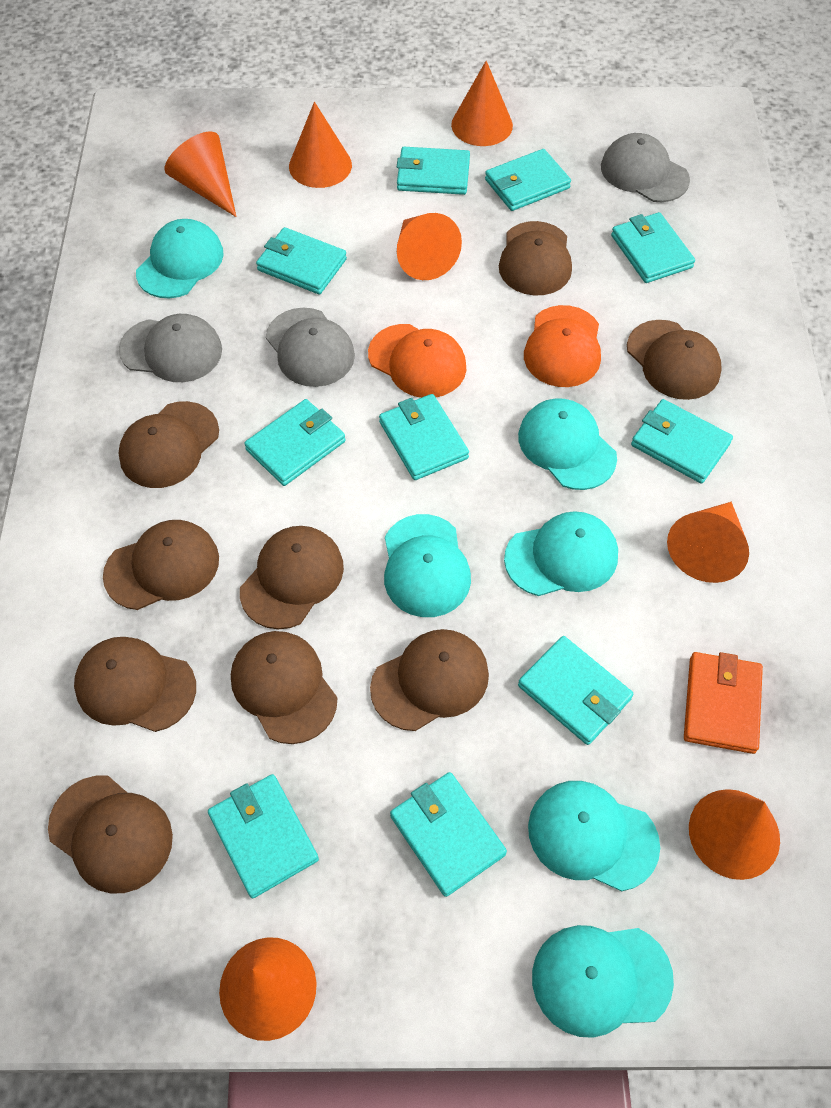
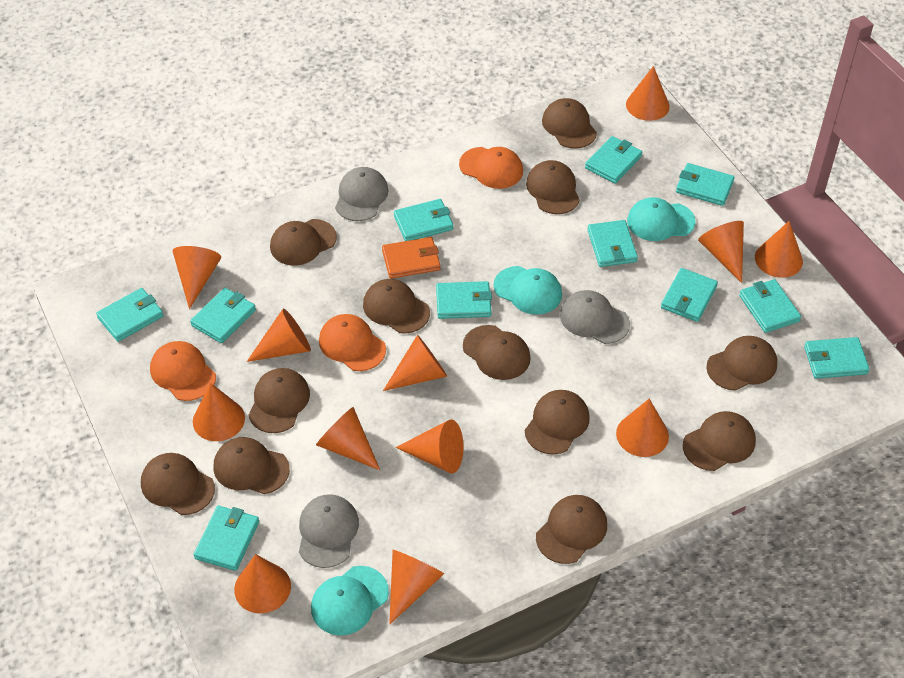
brown cap: [48,776,173,894] [74,637,196,732] [103,520,219,610] [119,401,219,488] [231,631,337,744] [240,526,344,629] [370,629,489,731] [499,221,572,296] [627,320,722,400] = 9 -> [141,453,215,515] [213,437,290,494] [248,368,310,433] [270,219,337,266] [363,279,430,334] [463,325,531,380] [525,390,590,455] [526,160,580,214] [536,495,607,564] [542,98,597,148] [683,411,756,471] [707,336,777,391] = 12
orange cap: [368,324,466,398] [524,305,601,387] = 2 -> [150,341,216,401] [319,314,386,371] [459,147,523,189] = 3
orange cone: [165,132,237,217] [219,937,317,1041] [289,102,352,188] [397,213,462,280] [451,61,513,146] [667,502,749,583] [689,789,780,880] = 7 -> [173,246,221,309] [193,383,245,441] [234,554,291,614] [247,308,311,362] [316,407,380,470] [383,335,447,391] [389,550,444,624] [396,420,464,473] [616,399,669,457] [626,66,670,121] [698,221,744,283] [755,221,803,278] = 12
turquoise cap: [136,219,224,298] [384,514,471,617] [504,511,618,596] [518,398,617,490] [528,781,660,891] [532,925,674,1038] = 6 -> [311,566,389,636] [494,266,562,315] [627,197,696,241] = 3
turquoise wallet: [208,774,319,898] [244,399,346,486] [256,227,347,294] [379,394,469,480] [390,772,507,897] [397,147,470,195] [485,149,571,211] [518,636,633,745] [611,212,695,283] [631,399,733,483] = 10 -> [96,288,164,342] [190,288,256,343] [194,506,259,571] [394,199,453,241] [436,281,492,319] [585,136,642,184] [587,220,638,267] [661,268,718,322] [676,163,734,206] [739,279,801,333] [804,337,870,379] = 11

